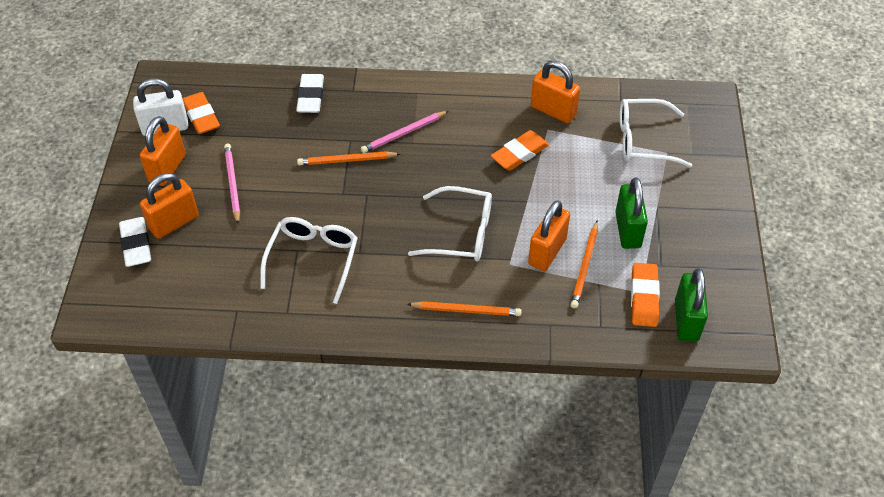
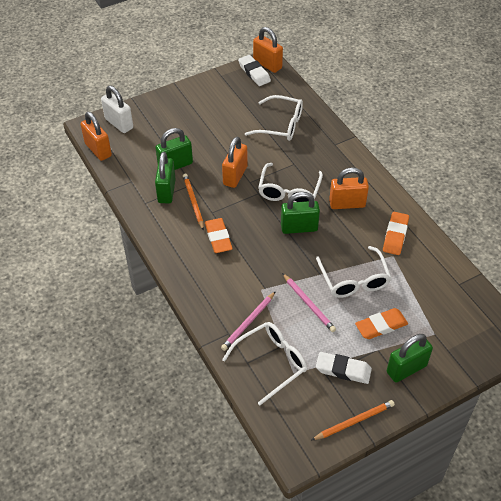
green padlock: [615,178,648,249] [675,269,708,342] = 2 -> [155,128,193,170] [155,152,176,203] [281,192,320,234] [387,334,433,383] = 4
orange pencil: [297,151,400,165] [407,301,522,316] [570,220,598,308] = 3 -> [183,174,204,230] [312,400,395,440] = 2
white glasses: [260,217,358,304] [408,186,492,262] [620,99,692,168] = 3 -> [222,322,307,405] [245,95,303,141] [258,163,323,202] [316,246,391,298] = 4

